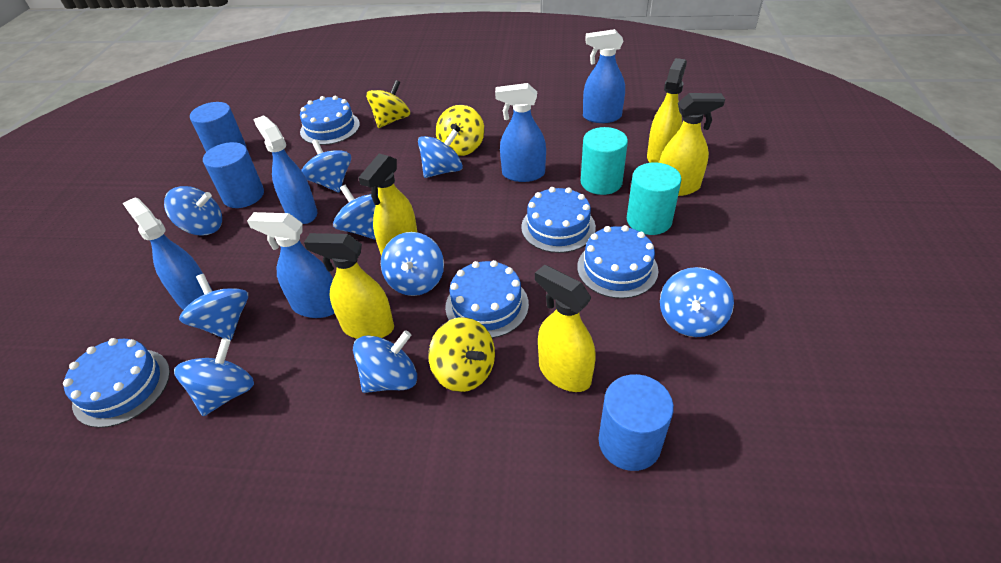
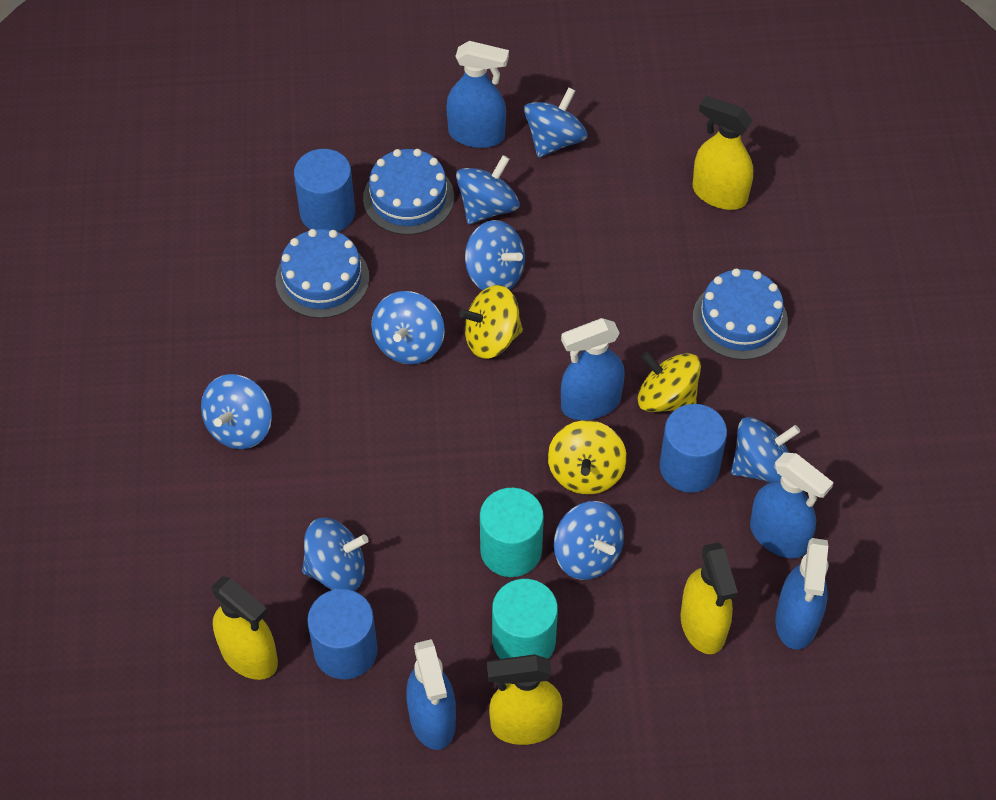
blue cake: [63,338,170,428] [300,96,360,145] [445,260,529,338] [521,187,596,253] [577,225,658,298] = 5 -> [276,229,369,318] [363,149,454,235] [693,268,788,360] = 3
blue spinning top: [164,186,222,236] [174,338,254,416] [179,274,248,340] [301,140,351,192] [333,185,378,240] [353,330,417,393] [381,232,444,296] [418,129,463,178] [660,267,734,337] = 9 -> [201,374,272,449] [302,518,368,591] [371,291,445,364] [456,155,520,224] [465,220,525,290] [524,87,587,158] [554,501,624,580] [731,417,800,483] = 8
yellow spray bottle: [304,233,394,339] [358,154,417,256] [535,265,596,392] [647,58,687,163] [659,93,725,196] = 5 -> [211,576,278,680] [487,654,562,745] [680,542,738,654] [693,96,753,210] = 4

